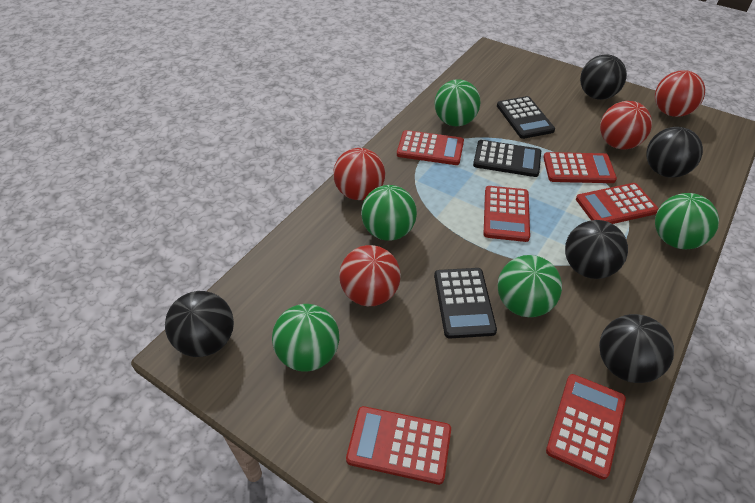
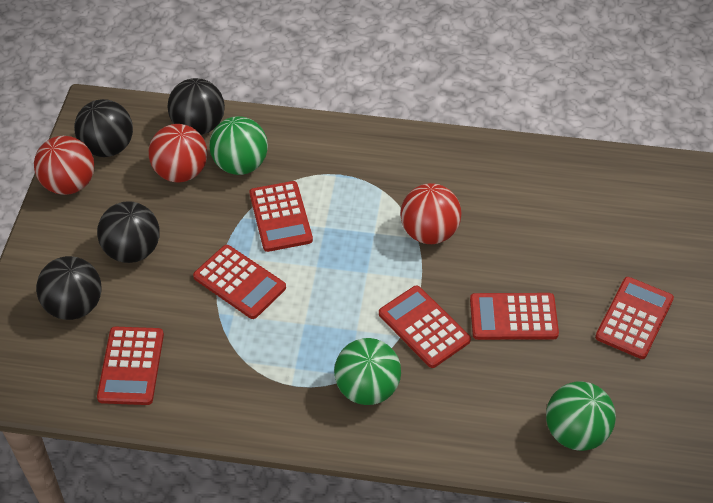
black ball: [165,291,234,357] [565,220,628,279] [580,54,627,100] [599,314,674,383] [646,127,703,178] = 5 -> [36,256,102,320] [74,99,133,157] [97,201,160,263] [167,78,225,135] = 4
black calculator: [434,268,497,338] [473,140,541,177] [497,96,555,139] = 3 -> none = 0
green ball: [272,304,339,371] [361,185,417,241] [435,79,481,126] [498,255,562,317] [655,193,719,249] = 5 -> [209,116,268,175] [334,338,401,405] [546,381,616,451] = 3
red ball: [333,148,385,200] [339,245,401,306] [600,101,652,149] [655,70,705,117] = 4 -> [34,136,94,195] [149,124,207,182] [400,183,461,244] = 3

